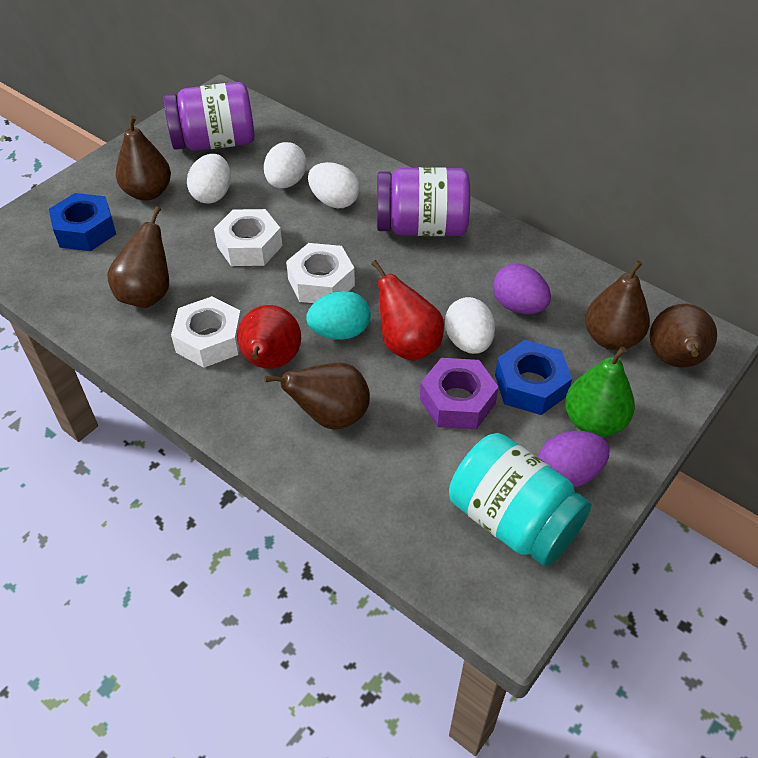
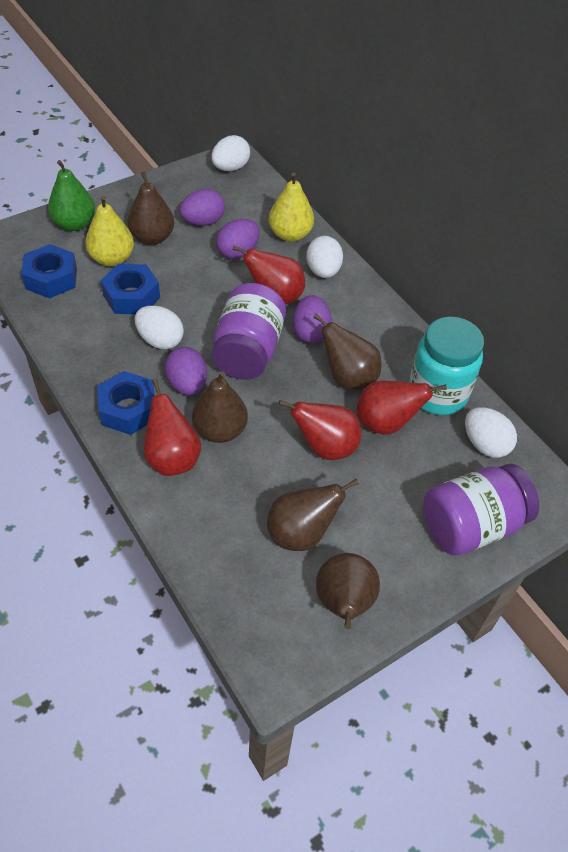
blue nut: [49,193,116,251] [495,340,572,415] = 2 -> [21,244,77,298] [97,371,155,435] [101,264,160,314] = 3
purple egg: [493,264,551,314] [538,431,610,488] = 2 -> [165,347,207,395] [180,189,225,226] [216,219,260,259] [293,295,332,344] = 4
purple nut: [420,358,498,429] = 1 -> none = 0
red pear: [237,305,301,369] [371,260,444,361] = 2 -> [143,378,201,476] [233,245,305,304] [279,400,361,460] [356,380,447,435] = 4
turquoise egg: [306,291,371,340] = 1 -> none = 0
white nut: [171,296,242,368] [214,209,282,266] [286,243,355,303] = 3 -> none = 0
yellow pear: none = 0 -> [85,196,134,266] [269,172,314,242] = 2

